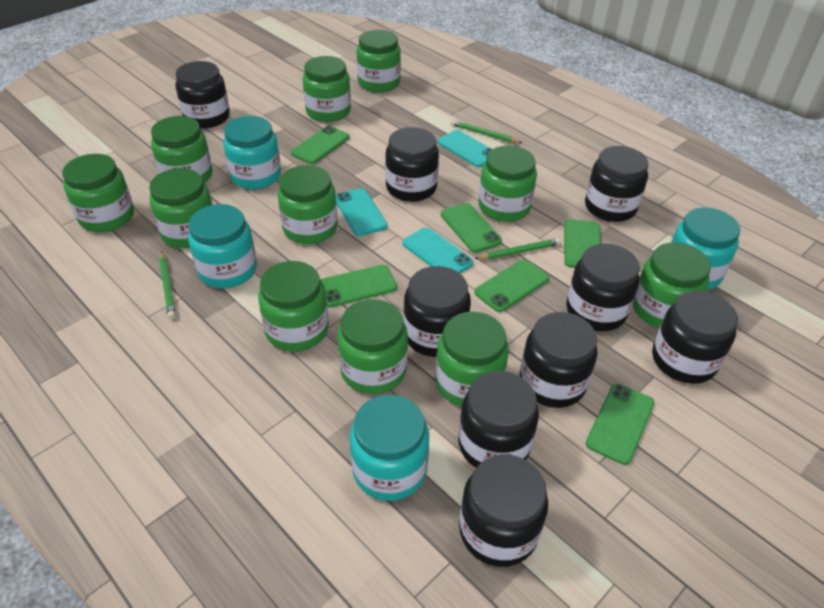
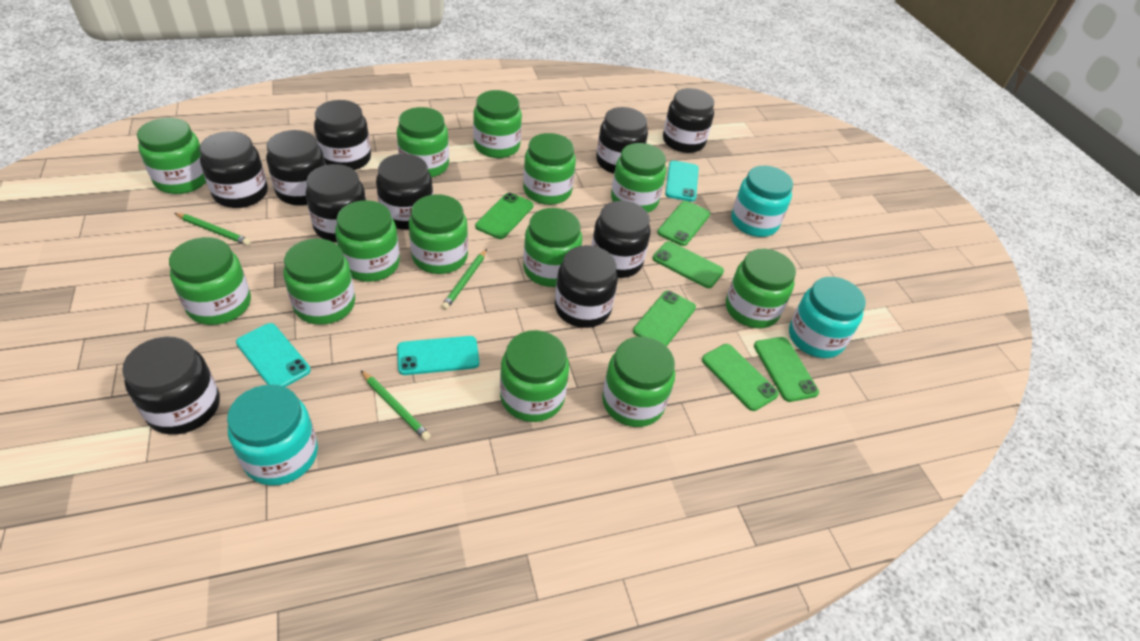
black jar: [175,61,230,128] [385,127,439,202] [403,266,471,357] [458,371,539,468] [459,455,548,567] [520,312,597,408] [566,244,640,331] [585,146,648,222] [652,291,738,384] = 9 -> [122,337,220,435] [199,131,268,208] [266,130,326,206] [306,164,366,242] [314,100,371,170] [376,154,433,230] [555,245,618,328] [591,201,651,278] [596,107,648,174] [663,88,714,153] = 10
green jar: [62,154,134,232] [149,168,212,248] [151,116,212,183] [258,261,329,352] [278,165,338,244] [303,56,351,122] [337,299,408,394] [357,30,401,92] [435,312,509,407] [479,145,537,222] [633,242,711,328] = 11 -> [137,118,206,194] [169,237,251,325] [283,239,355,325] [335,200,400,282] [397,107,449,178] [409,194,468,274] [473,90,522,158] [500,330,569,422] [523,133,576,205] [523,208,582,287] [602,336,675,427] [611,143,666,213] [726,249,796,328] = 13
turquoise jar: [188,204,257,288] [223,116,281,189] [350,395,429,501] [671,207,740,290] = 4 -> [227,384,318,486] [731,166,793,237] [789,277,866,358] = 3

